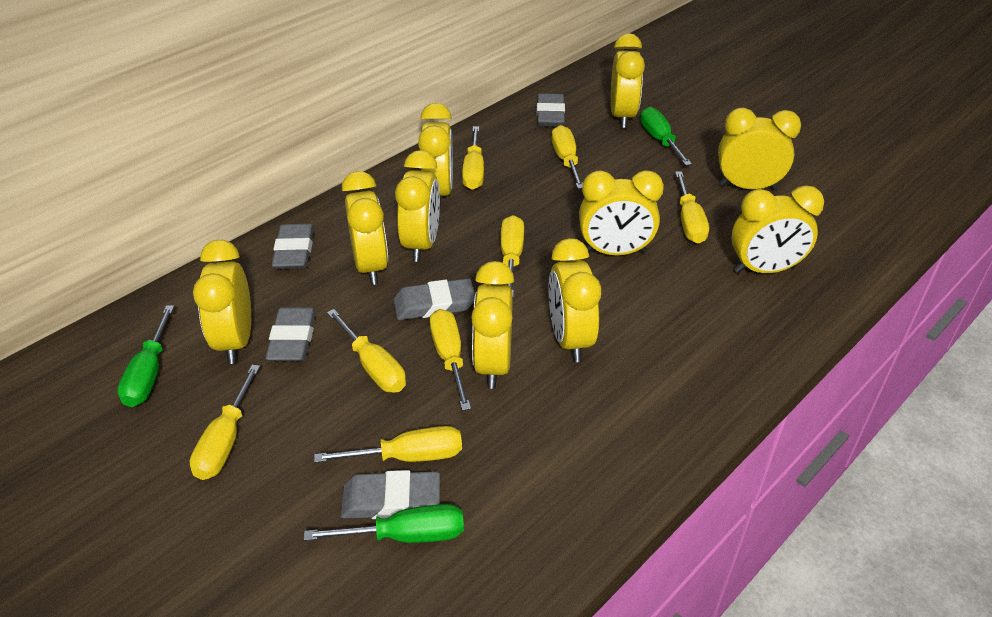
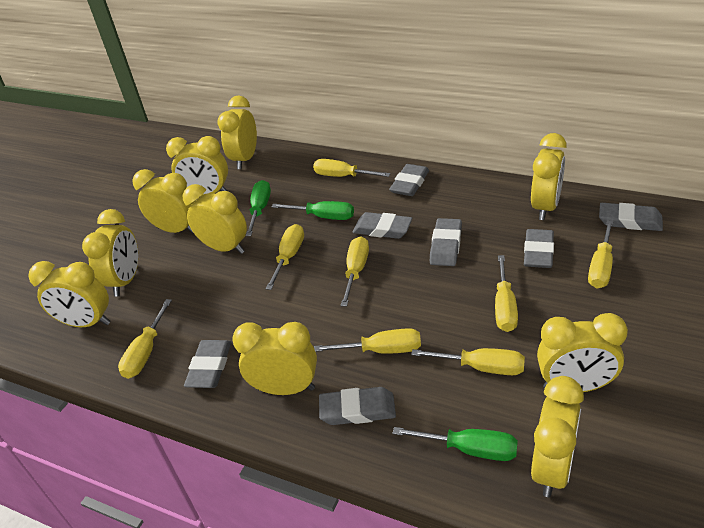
grey eraser: [266,307,316,361] [272,224,314,269] [340,470,440,519] [394,278,475,320] [537,94,565,126] = 5 -> [184,340,231,388] [319,387,396,425] [353,212,412,239] [389,164,429,196] [430,218,462,266] [524,229,554,268] [599,203,663,231] = 7

